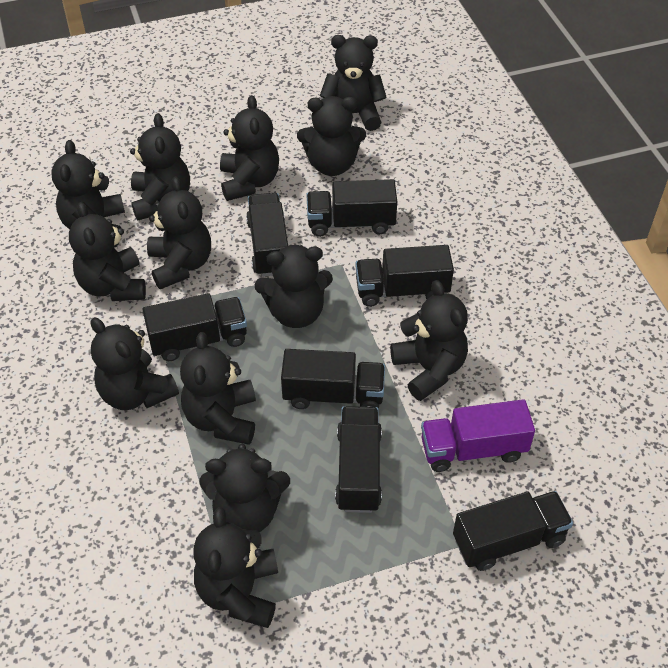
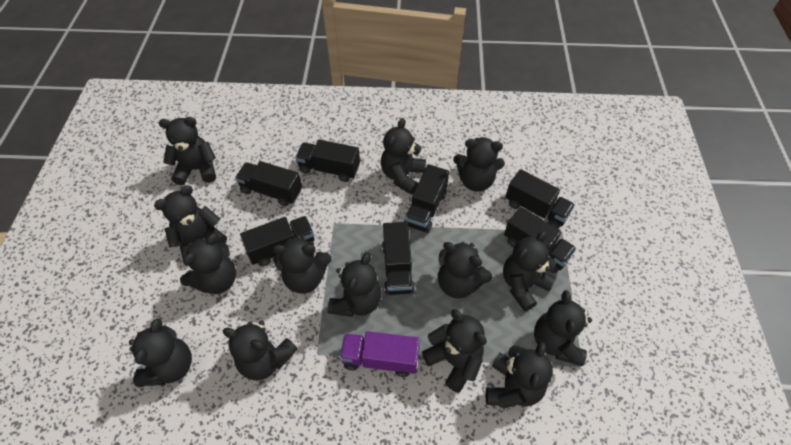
black teddy bear: [52,140,125,230] [69,202,146,301] [90,318,179,410] [130,113,190,221] [147,176,211,289] [180,332,256,445] [193,507,278,628] [199,444,290,532] [220,95,279,201] [255,245,333,328] [297,96,366,176] [320,35,387,131] [390,280,468,401] = 13 -> [129,318,192,388] [154,186,227,259] [159,117,216,185] [180,234,236,294] [223,321,298,380] [272,235,331,294] [327,252,382,317] [381,118,426,194] [422,309,487,393] [438,242,492,299] [453,137,505,192] [486,342,553,409] [503,231,556,311] [534,290,592,366] = 14

